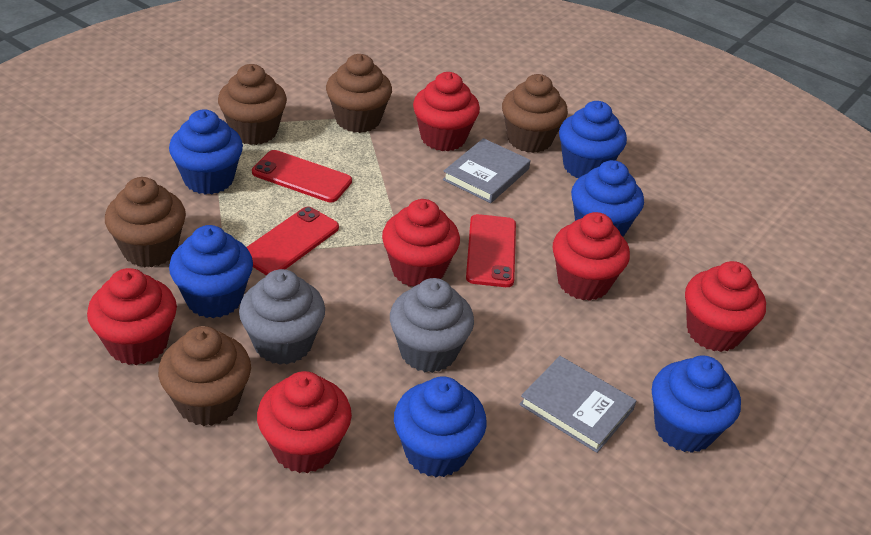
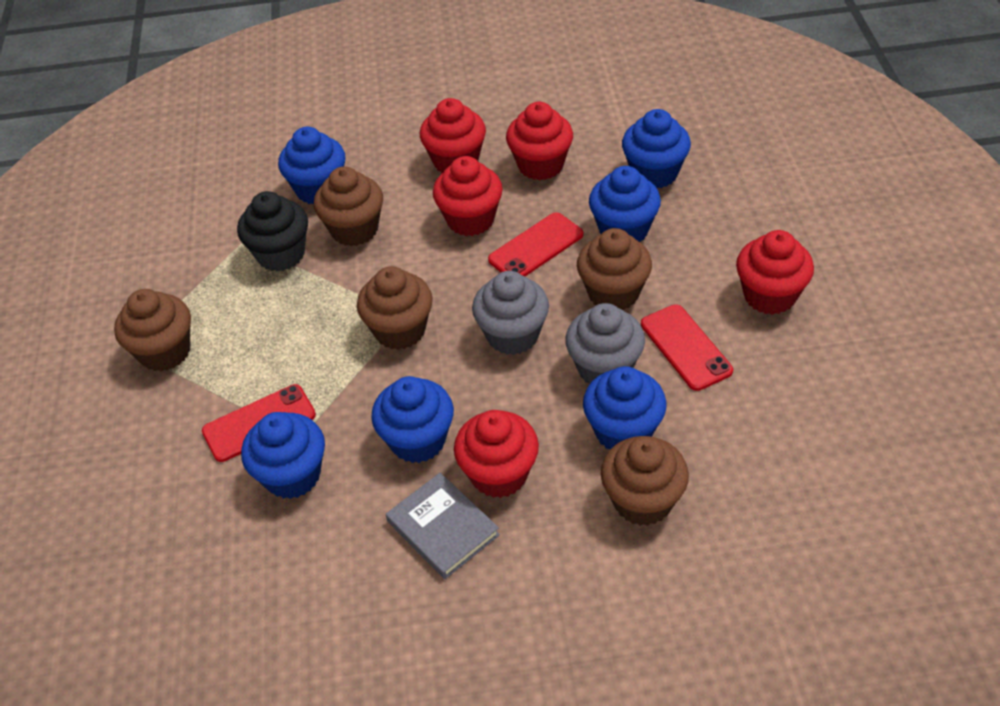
black cupcake: none = 0 -> [237,191,308,272] = 1
grey book: [443,138,530,203] [519,356,637,453] = 2 -> [386,473,500,579] = 1
red cupcake: [87,268,177,365] [257,371,352,473] [382,199,460,287] [413,72,480,151] [553,212,630,301] [685,261,766,352] = 6 -> [420,98,486,173] [433,156,503,236] [454,410,539,498] [506,102,573,180] [736,230,814,315] = 5

